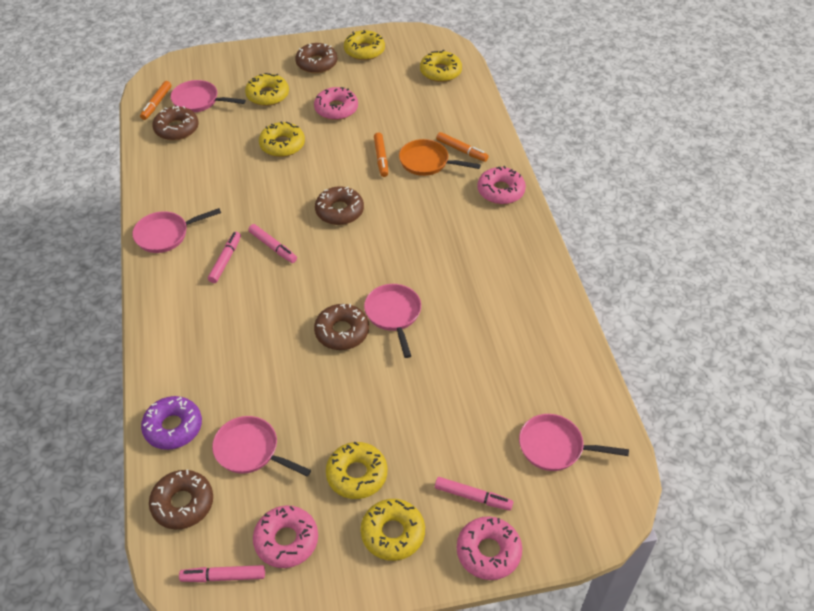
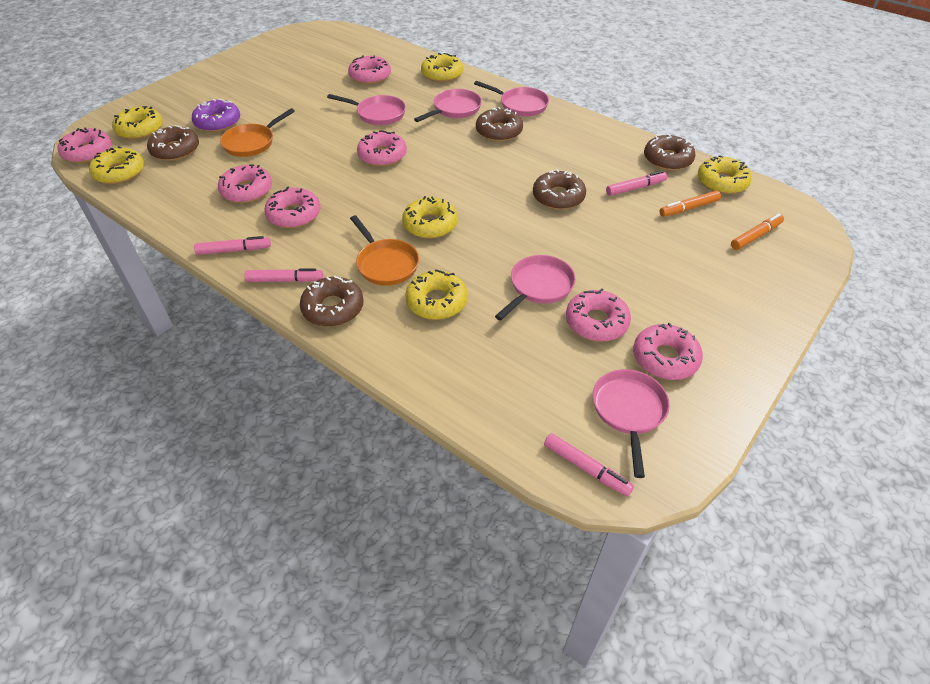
orange marker: [140,81,172,120] [374,133,388,177] [436,132,489,162] = 3 -> [659,191,721,217] [731,213,784,250] = 2
orange pan: [399,139,481,176] = 1 -> [220,108,295,157] [350,215,419,286] = 2
pink donut: [253,506,318,568] [314,87,358,120] [457,516,522,580] [477,166,526,204] = 4 -> [58,127,112,163] [218,164,272,203] [265,187,320,228] [348,55,391,84] [357,130,407,167] [566,289,631,342] [633,323,703,380] = 7

